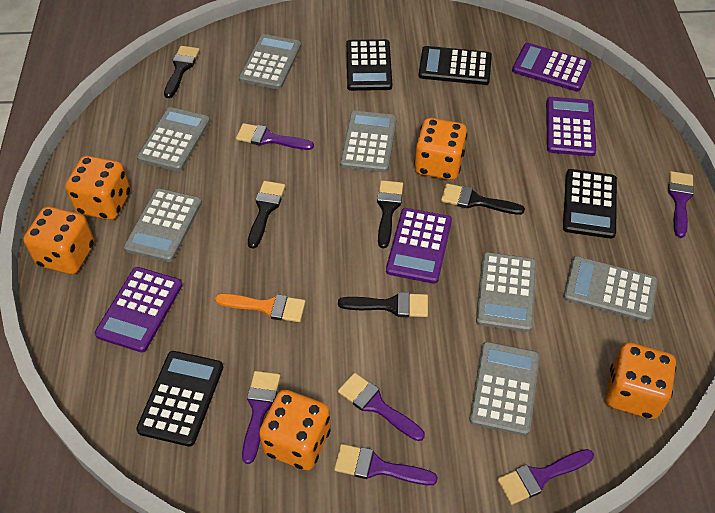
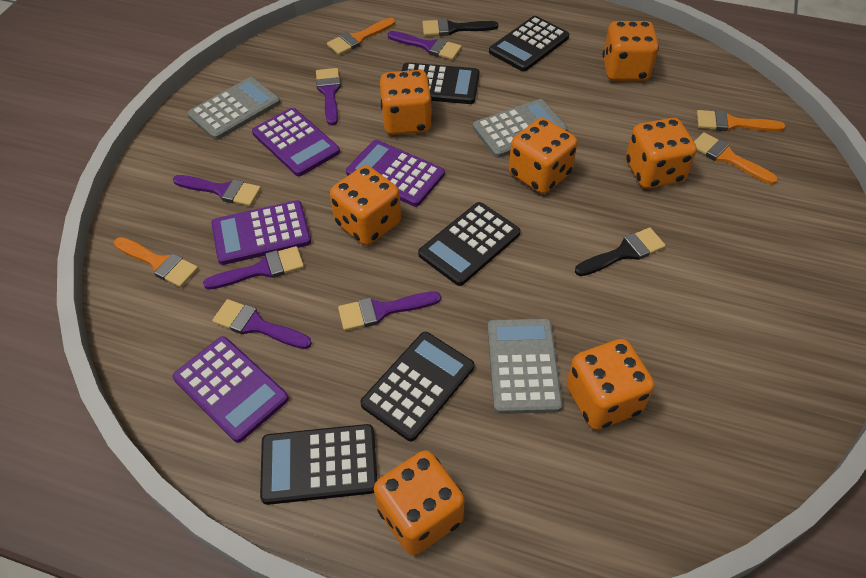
black brush: [164,46,200,98] [248,181,285,249] [338,292,428,317] [377,180,403,248] [441,183,525,215] = 5 -> [423,18,498,36] [575,228,666,276] = 2
black calculator: [136,351,223,447] [346,39,392,91] [419,46,492,85] [563,169,617,239] = 4 -> [260,424,377,505] [360,332,474,441] [402,62,480,104] [418,202,520,286] [489,16,569,71] = 5
grey calculator: [124,188,202,262] [137,107,210,171] [239,34,301,89] [340,111,397,172] [469,342,540,436] [476,252,536,332] [563,256,658,322] = 7 -> [187,77,280,140] [473,99,567,158] [487,318,563,414] = 3
orange brush: [215,293,305,322] = 1 -> [114,237,198,287] [327,18,395,55] [694,132,778,184] [697,110,786,132] = 4
orange dice: [24,206,95,274] [65,156,131,220] [259,390,331,470] [414,118,467,180] [606,342,676,419] = 5 -> [330,165,401,245] [374,450,465,555] [380,70,432,135] [509,118,577,194] [567,339,654,430] [603,21,659,81] [626,118,697,189] = 7

